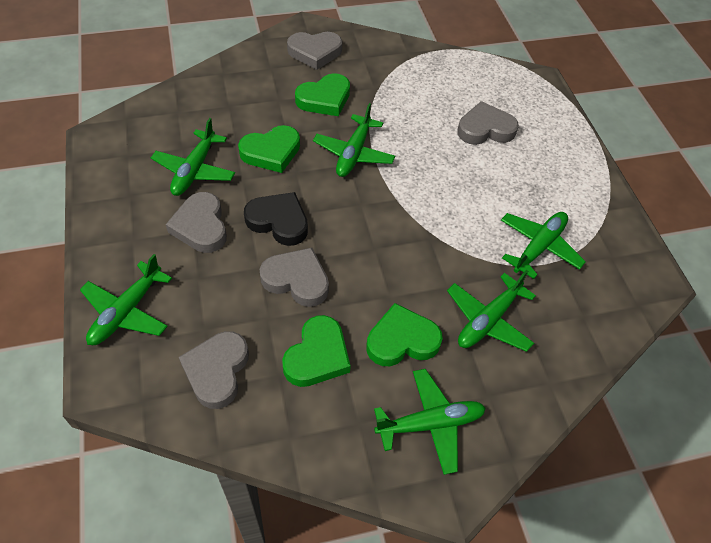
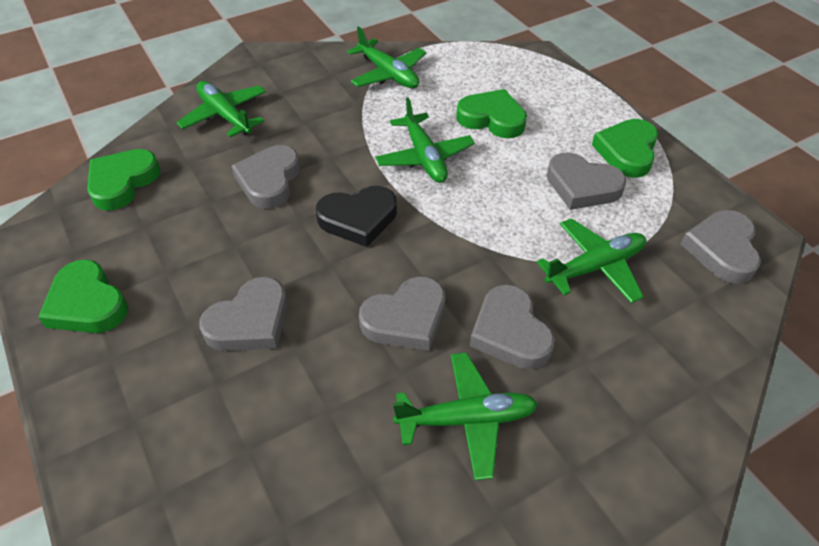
green plane: [80,254,172,345] [151,118,235,196] [313,103,395,177] [374,369,486,475] [447,270,536,352] [501,212,586,279] = 6 -> [176,81,266,137] [347,26,426,88] [375,98,475,183] [393,352,538,481] [537,218,646,303] = 5
grey heart: [166,192,227,253] [179,331,249,409] [260,248,329,307] [287,32,342,70] [457,101,519,145] = 5 -> [199,277,288,351] [232,145,300,209] [359,276,445,351] [470,285,555,370] [547,152,627,210] [681,210,761,284] = 6

